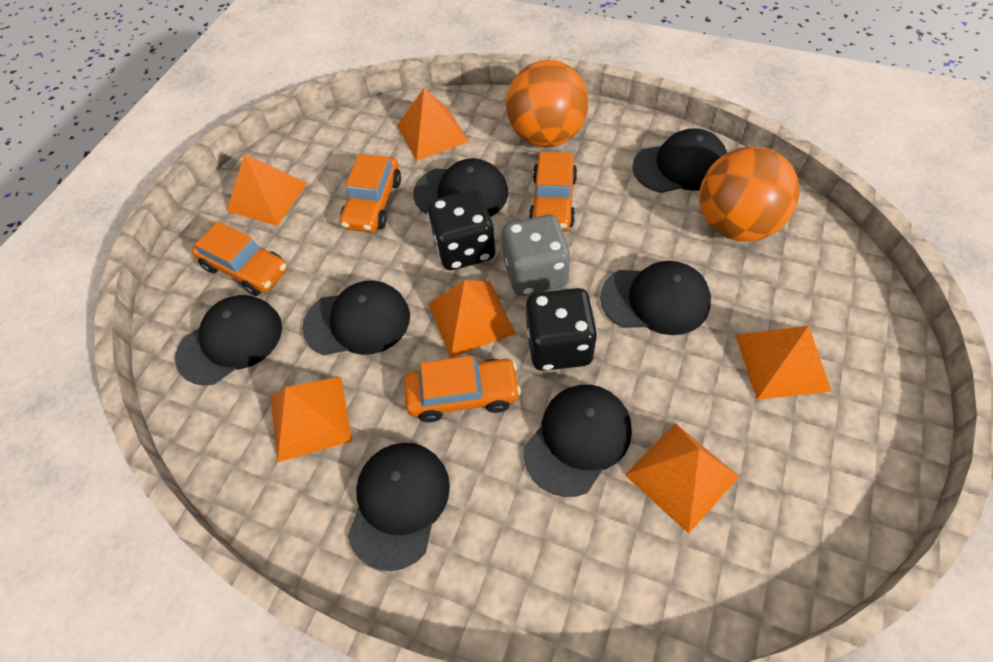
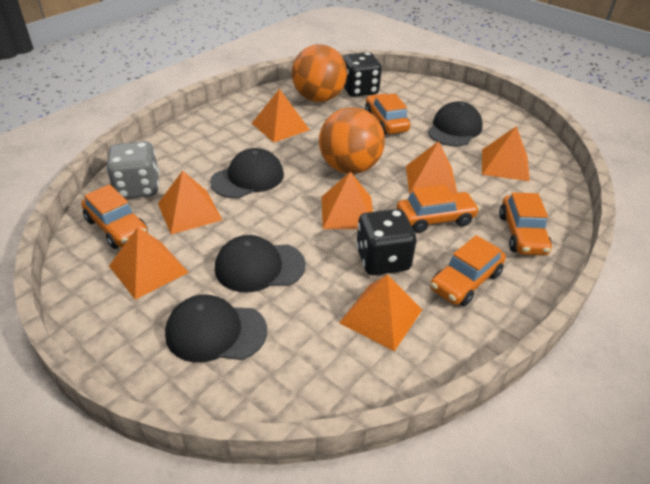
black cap: [175,295,282,386] [302,280,410,355] [348,443,450,571] [413,158,508,217] [524,385,632,497] [600,261,711,335] [632,128,727,193] = 7 -> [165,295,267,363] [210,148,284,198] [215,235,306,293] [428,101,483,146] = 4
orange car: [192,221,287,296] [340,154,401,233] [404,356,521,422] [529,152,577,231] = 4 -> [81,184,148,249] [365,93,410,135] [397,184,480,233] [430,235,506,306] [499,193,552,255] = 5
orange pyramid: [227,154,307,226] [270,377,352,463] [397,88,469,161] [428,280,516,358] [625,423,739,534] [735,326,832,400] = 6 -> [109,227,189,300] [158,170,222,234] [252,89,310,143] [322,172,373,229] [339,275,422,351] [406,141,457,194] [482,126,530,181] = 7

